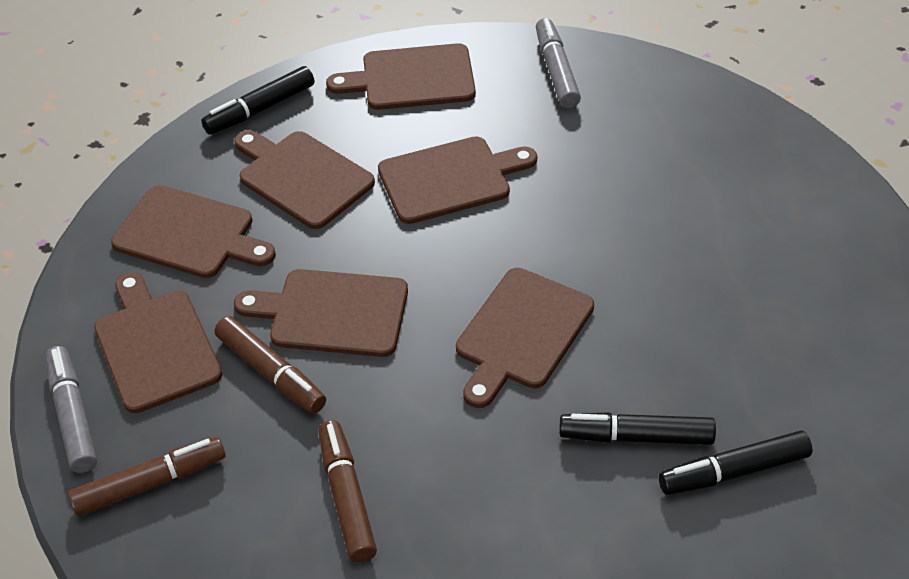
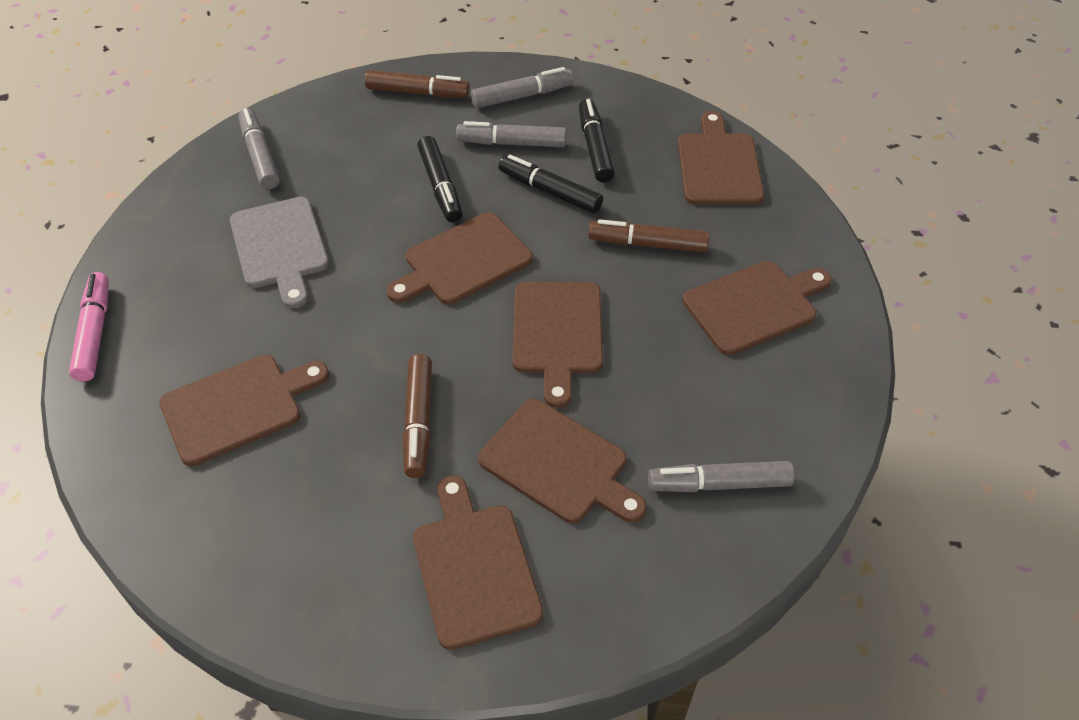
grey cutting board: none = 0 -> [230,197,329,309] = 1
grey marker: [45,346,97,473] [536,18,581,108] = 2 -> [239,108,280,189] [456,121,566,147] [471,67,573,108] [648,461,795,492] = 4
pink marker: none = 0 -> [69,272,109,381] = 1

